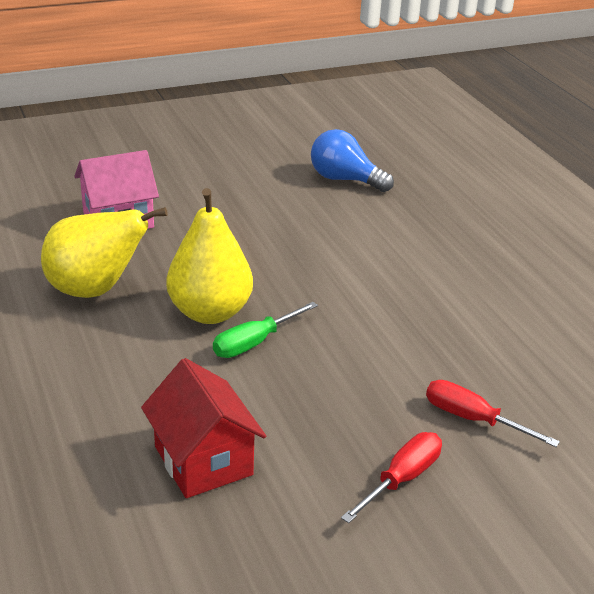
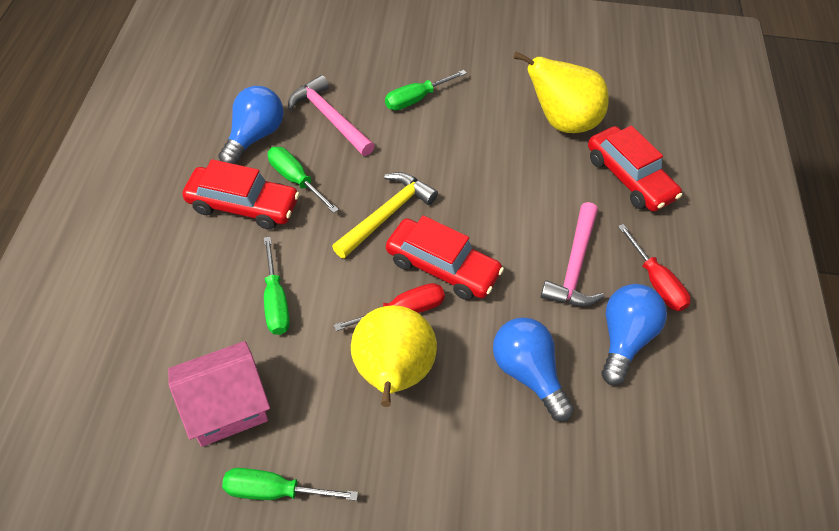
blue light bulb: [311,129,394,192] = 1 -> [218,86,284,164] [493,317,574,422] [602,284,667,385] = 3
green screwdriver: [213,302,318,358] = 1 -> [222,468,358,501] [264,237,290,335] [268,147,339,213] [385,70,467,110] = 4
pink hammer: none = 0 -> [288,75,375,156] [540,202,604,306] = 2
red car: none = 0 -> [182,159,300,230] [386,215,504,300] [588,126,682,212] = 3
red house: [141,358,266,498] = 1 -> none = 0
yellow hammer: none = 0 -> [332,172,438,258] = 1

